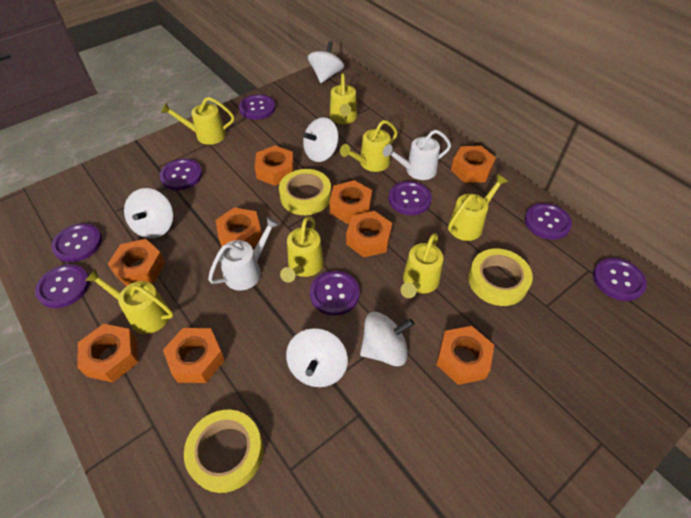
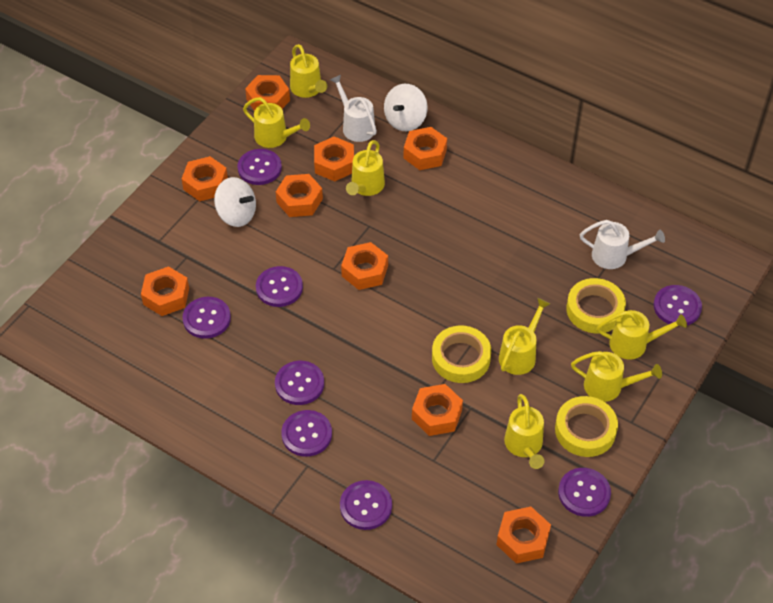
white spinning top: [124,188,173,238] [286,328,348,387] [303,117,339,162] [308,41,344,83] [360,312,414,366] = 5 -> [214,177,256,227] [384,84,428,131] = 2

